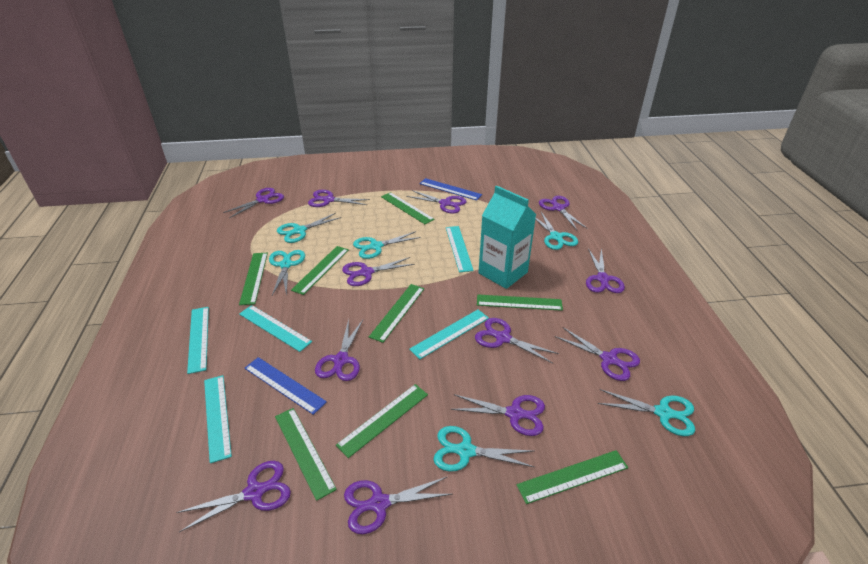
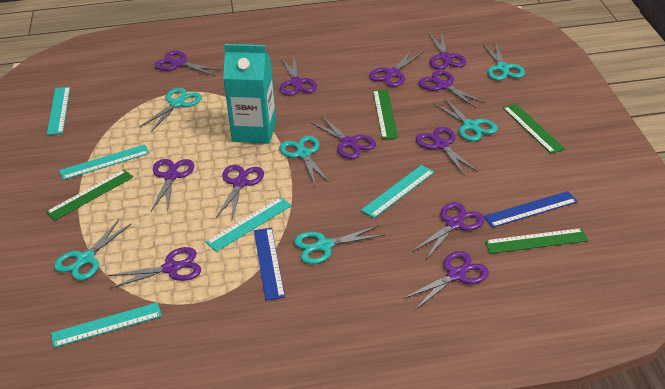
green ruler: [239,253,268,305] [275,408,337,501] [291,246,349,295] [336,384,428,458] [369,284,424,343] [381,192,435,224] [477,294,563,311] [517,450,628,504] = 8 -> [46,170,133,220] [373,89,398,139] [485,228,588,254] [503,104,565,154] = 4

